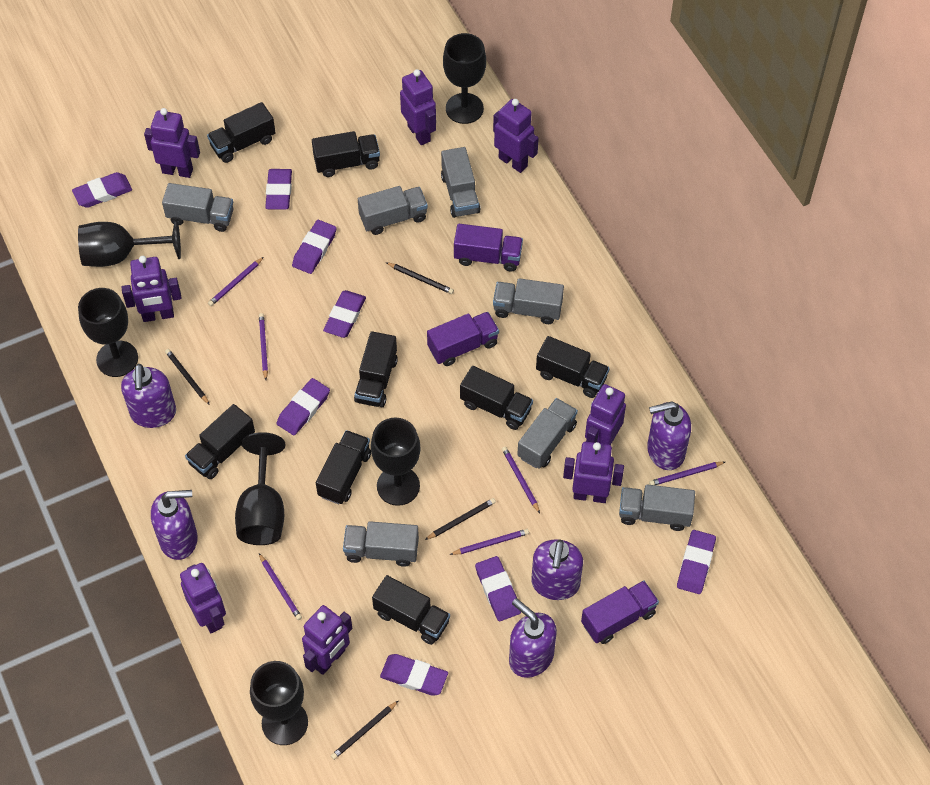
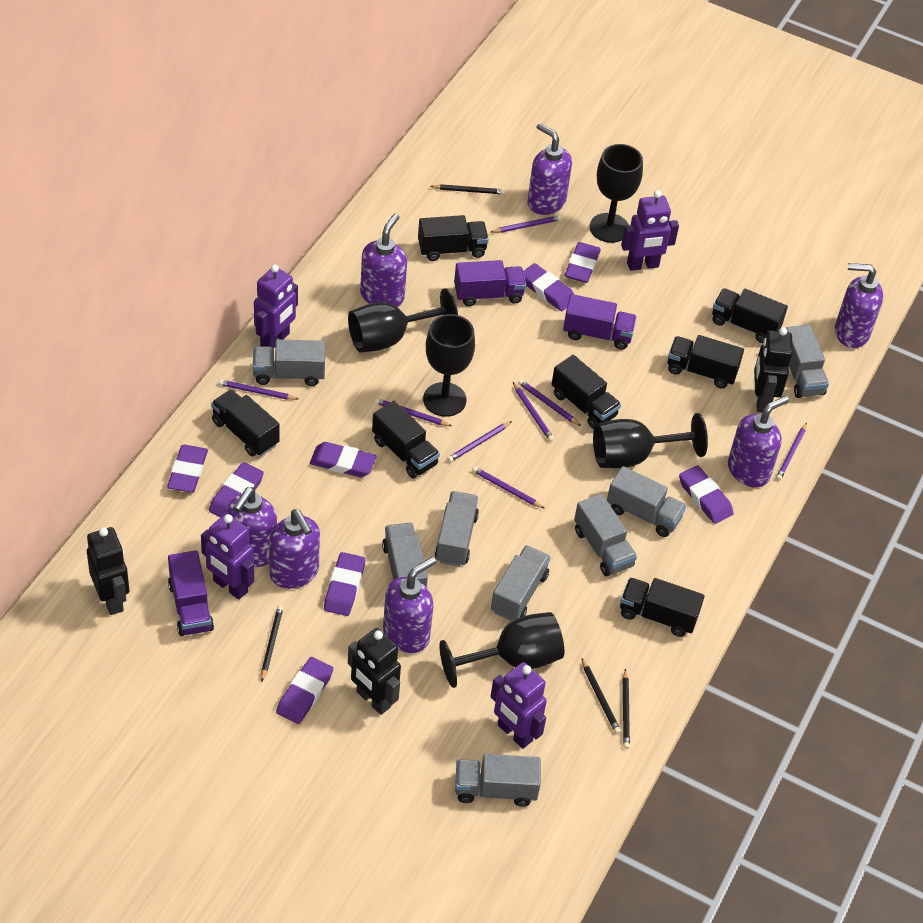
black goblet: [78,219,181,267] [78,288,138,377] [235,432,285,545] [250,661,308,745] [371,417,421,506] [443,33,486,124] = 6 -> [348,288,458,353] [423,314,475,417] [439,612,564,688] [590,144,643,243] [593,413,708,468] = 5
black robot: none = 0 -> [87,527,129,615] [348,628,401,715] [754,327,793,412] = 3
black truck: [185,404,255,479] [207,102,276,163] [312,131,380,177] [316,430,371,504] [354,331,398,407] [372,575,450,645] [460,366,533,430] [536,336,609,398] = 8 -> [211,389,280,456] [372,401,440,478] [418,215,489,261] [552,355,621,429] [620,578,705,637] [668,335,744,388] [712,288,788,343] = 7
grey truck: [162,183,233,232] [343,521,419,567] [358,186,428,235] [441,147,481,218] [493,278,564,324] [517,398,578,469] [619,484,695,531] = 7 -> [253,340,325,386] [382,523,428,588] [435,491,479,567] [455,754,541,807] [491,545,551,621] [574,494,637,576] [607,466,686,537] [786,325,829,398] = 8
purple pencil: [208,257,264,306] [259,313,268,380] [259,553,302,620] [450,529,529,555] [502,447,540,513] [649,462,725,485] = 6 -> [219,380,298,400] [374,398,452,426] [447,421,512,462] [472,467,545,509] [491,215,561,233] [513,382,554,442] [518,379,581,426] [776,423,807,481] = 8
purple robot: [122,256,181,322] [144,108,200,178] [180,563,226,634] [302,605,352,675] [400,69,436,145] [493,99,539,173] [563,442,624,503] [585,384,626,445] = 8 -> [201,514,254,600] [254,264,298,349] [491,662,547,749] [621,190,679,271] = 4
purple soap dispenser: [121,364,176,428] [151,490,198,560] [509,598,557,678] [531,539,583,600] [647,401,691,470] = 5 -> [227,487,277,567] [269,509,320,589] [360,213,407,307] [383,557,436,653] [527,123,572,215] [728,396,789,488] [835,263,883,348] = 7

